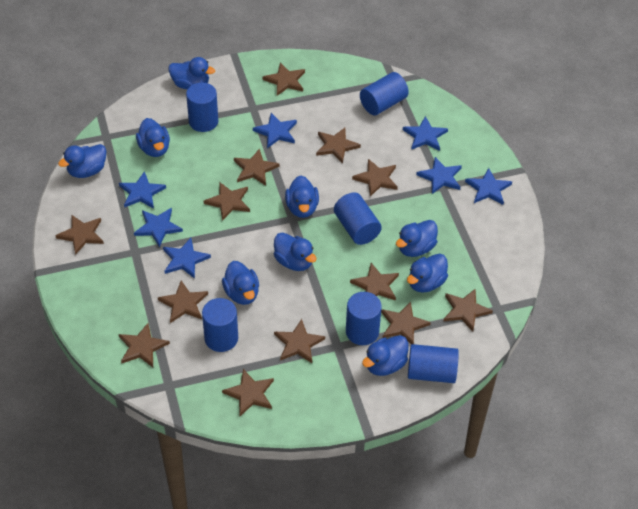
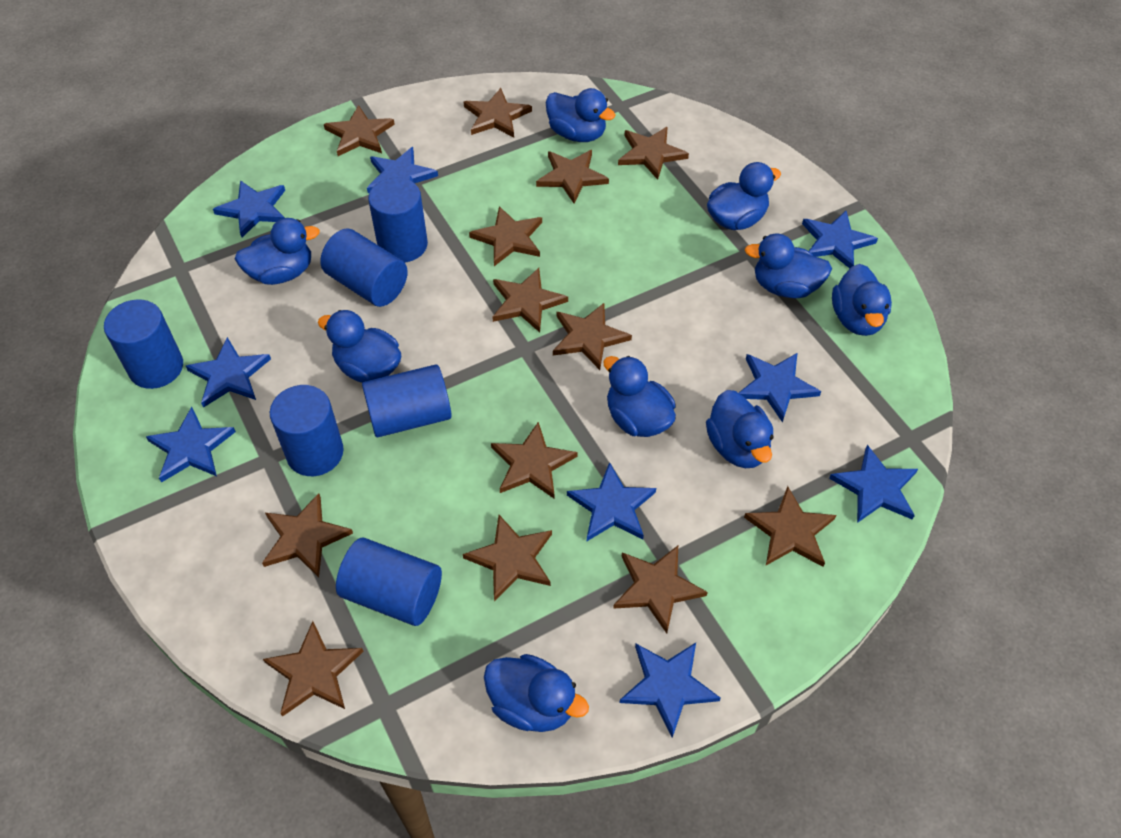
blue star: [119,171,166,209] [134,208,183,247] [163,238,211,279] [253,113,297,148] [403,116,448,151] [416,157,462,194] [465,168,512,205] = 7 -> [146,407,236,483] [186,337,271,408] [213,180,285,237] [367,147,438,193] [567,462,656,541] [619,643,721,738] [739,353,821,423] [802,211,878,268] [829,445,918,523] = 9

